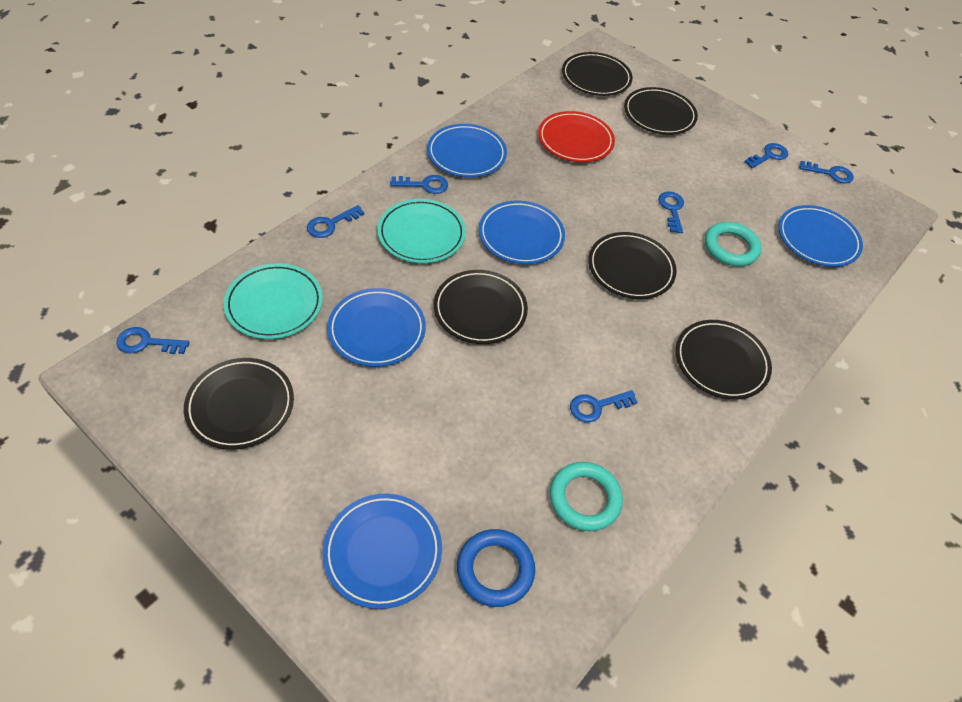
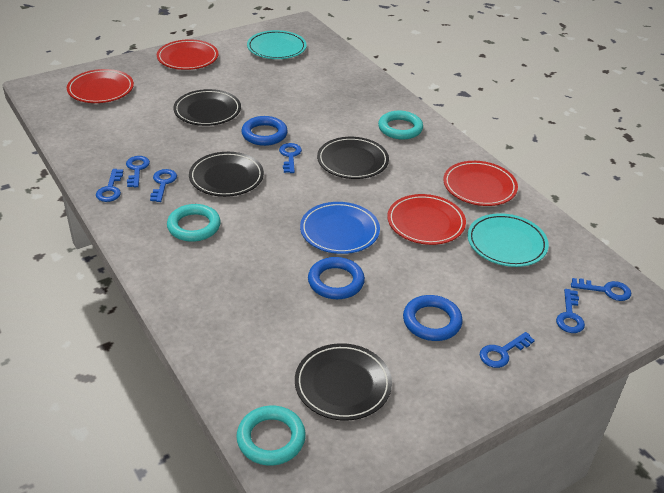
black plate: [184,358,294,450] [434,270,528,344] [562,52,633,96] [588,232,677,299] [624,87,698,135] [676,320,772,400] = 6 -> [173,89,241,126] [189,152,264,197] [295,343,392,421] [317,137,389,179] = 4
blue plate: [323,494,442,609] [327,288,426,367] [427,124,507,178] [479,201,565,264] [779,205,863,267] = 5 -> [300,202,380,254] = 1
blue ring: [457,529,535,607] = 1 -> [241,116,288,146] [308,257,365,299] [403,295,463,341] = 3
red plate: [538,111,615,162] = 1 -> [67,69,134,103] [157,39,218,70] [387,194,466,245] [443,161,518,206] = 4
turquoise ring: [550,462,623,531] [705,222,762,266] = 2 -> [167,204,221,242] [236,406,306,465] [378,111,423,140] = 3

